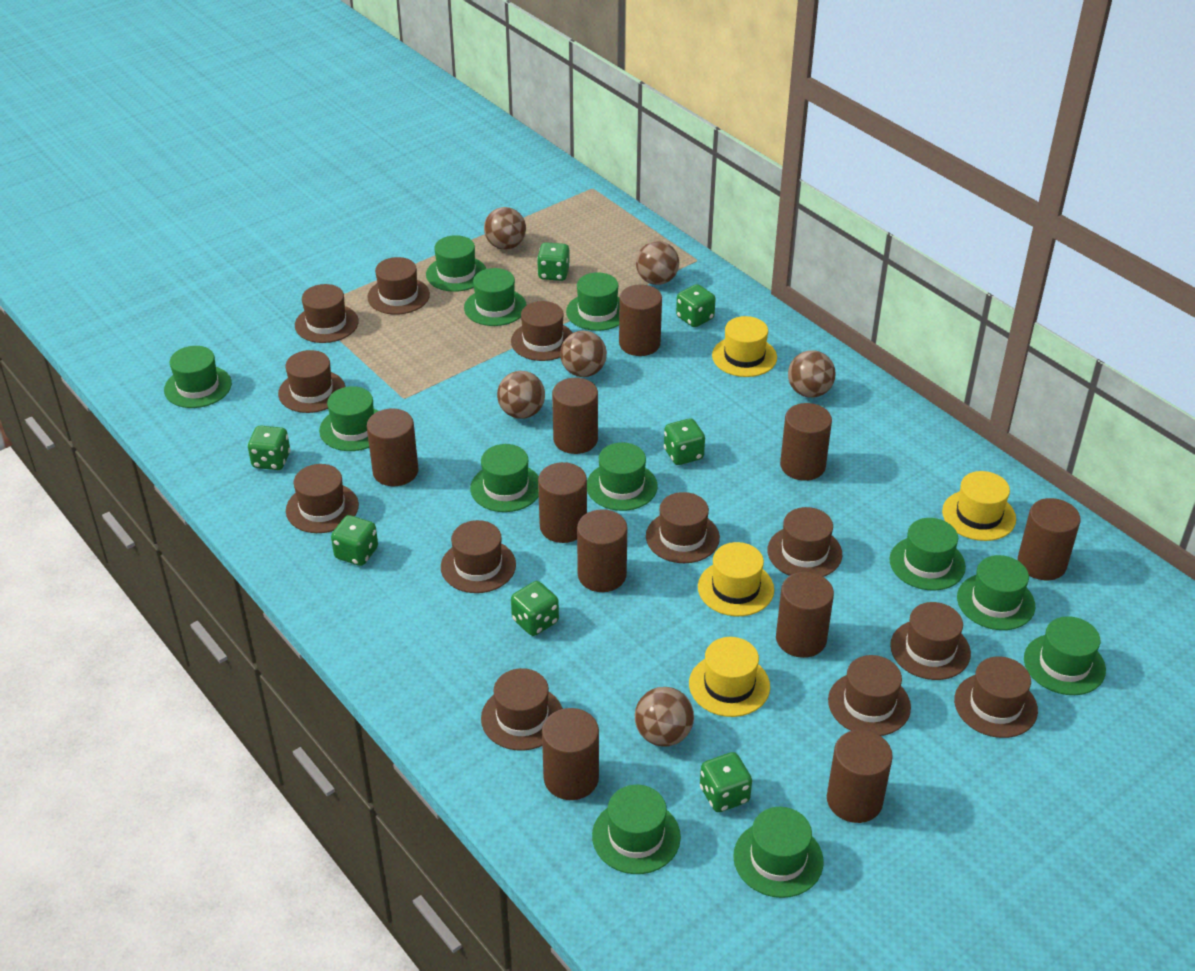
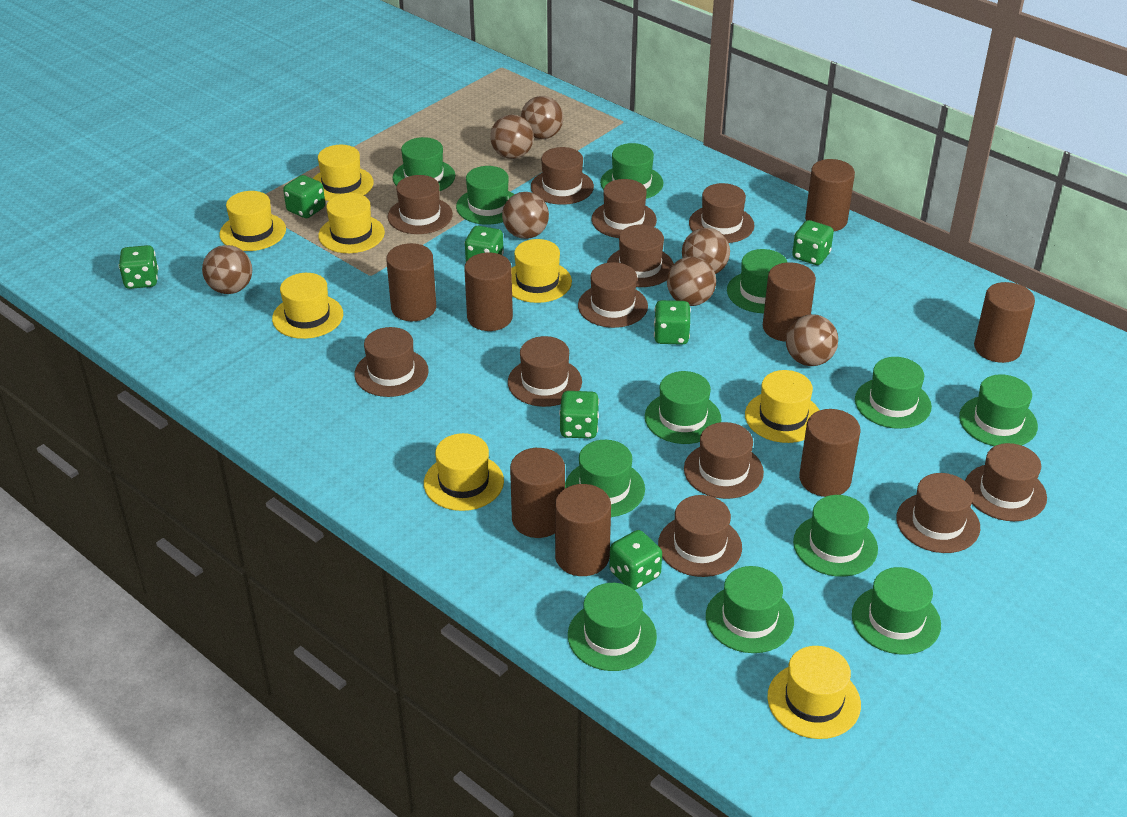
brown ball: [484,207,526,250] [497,371,545,419] [560,330,607,377] [635,687,694,747] [636,241,679,285] [788,350,836,398] = 6 -> [202,245,252,294] [490,115,534,159] [502,192,549,239] [521,96,563,139] [667,256,716,306] [682,228,730,274] [786,314,838,366] = 7
brown cylinder: [367,409,418,486] [538,462,587,543] [542,708,599,800] [552,378,598,454] [577,509,627,592] [619,284,662,356] [776,572,834,658] [780,403,832,481] [827,730,893,823] [1018,498,1081,580] = 10 -> [386,243,436,321] [464,253,513,331] [510,448,565,538] [555,484,611,576] [763,262,816,342] [799,409,860,497] [805,159,855,231] [974,282,1035,363] = 8
yellow hat: [689,637,770,717] [698,542,774,616] [712,316,777,377] [942,471,1016,541] = 4 -> [219,191,286,251] [272,273,343,339] [313,145,374,201] [318,193,385,253] [424,433,504,511] [511,239,572,303] [745,370,819,443] [767,646,861,739] = 8

